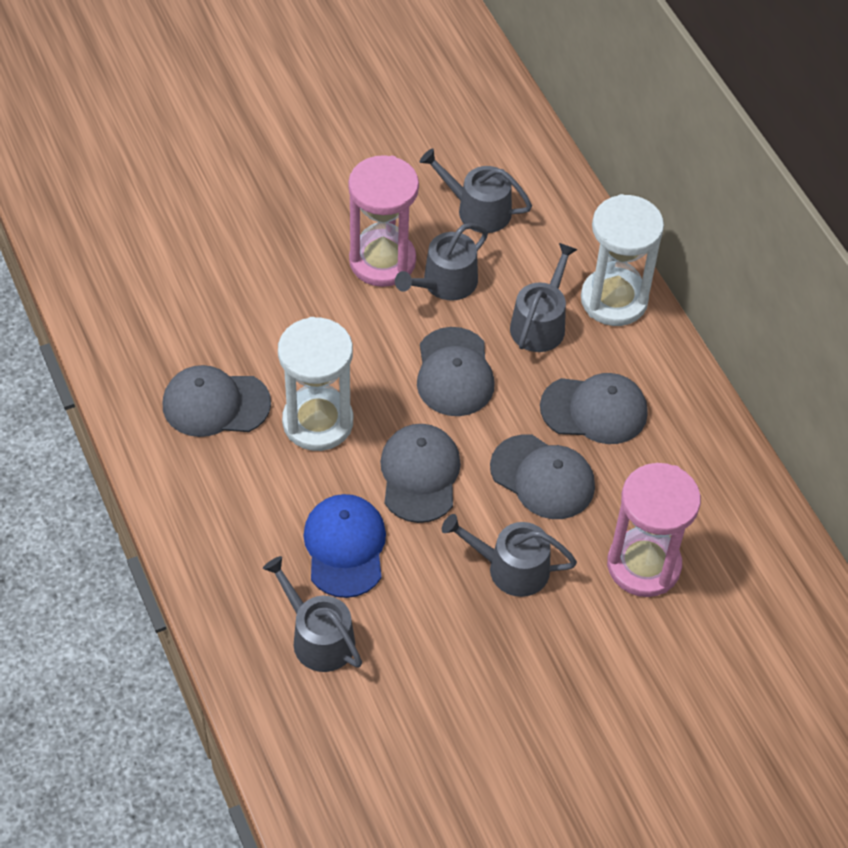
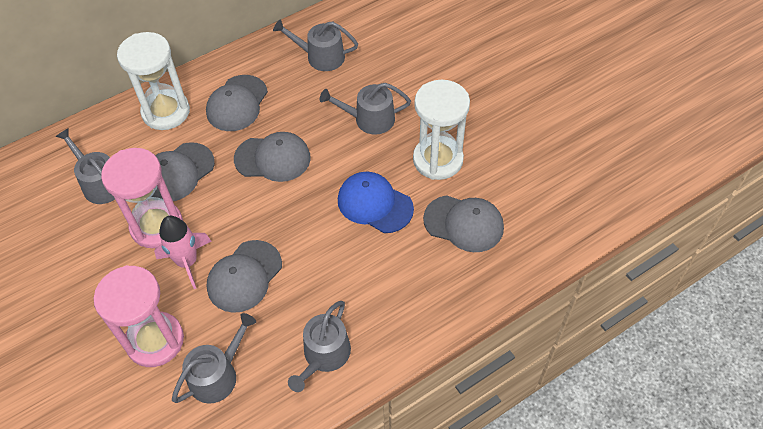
pink rocket: none = 0 -> [154,216,212,289] = 1

